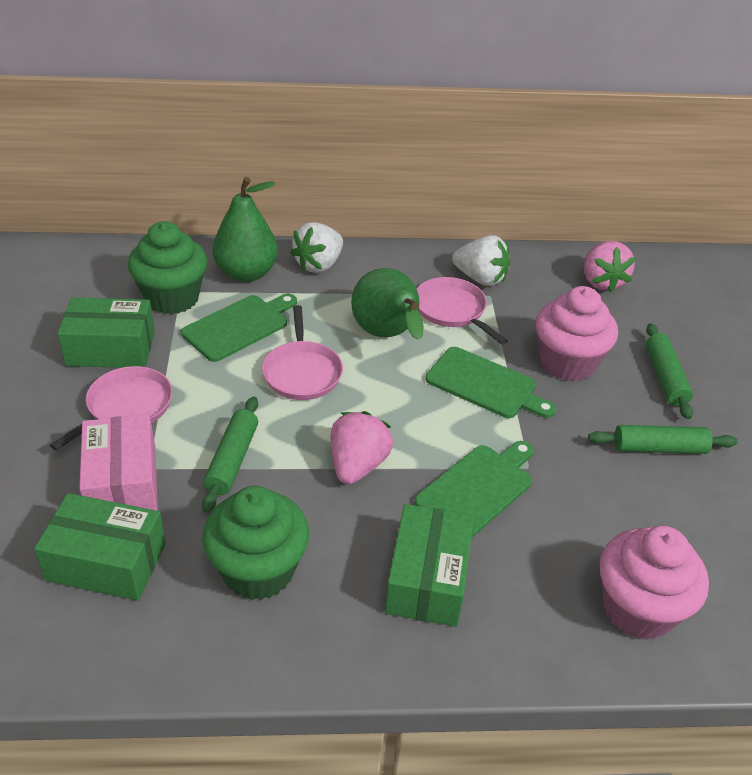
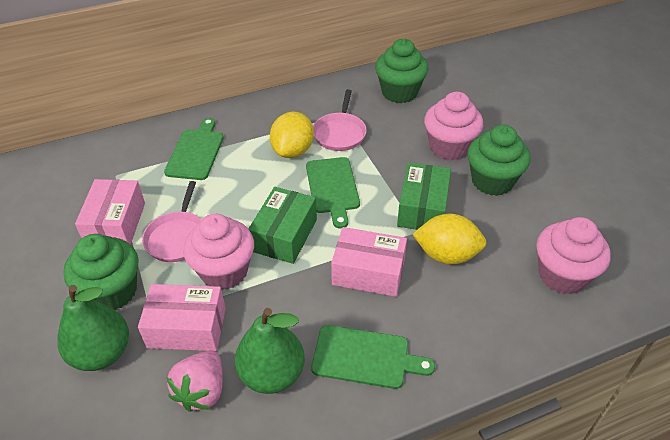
green box: [34,493,166,601] [58,297,155,368] [385,504,474,627] = 3 -> [248,187,317,264] [397,163,451,230] = 2
green cupcake: [128,221,207,314] [202,486,309,600] = 2 -> [63,234,139,310] [375,39,429,103] [467,125,531,196] = 3
green rolling pin: [202,396,258,512] [588,425,738,454] [646,323,693,419] = 3 -> none = 0
pink box: [79,414,158,511] = 1 -> [75,179,145,245] [138,284,226,351] [331,227,407,297] = 3
pink cupcake: [536,286,618,381] [600,526,709,640] = 2 -> [183,214,254,290] [424,92,483,161] [537,217,611,294] = 3
pink pan: [50,366,173,451] [262,305,343,400] [417,277,508,345] = 3 -> [142,181,202,262] [313,89,367,151] = 2
pink strawberry: [331,411,393,484] [584,241,636,292] = 2 -> [166,350,223,412] = 1
white strawberry: [290,222,343,273] [452,235,510,286] = 2 -> none = 0
yellow lemon: none = 0 -> [270,112,314,158] [412,214,487,264] = 2

